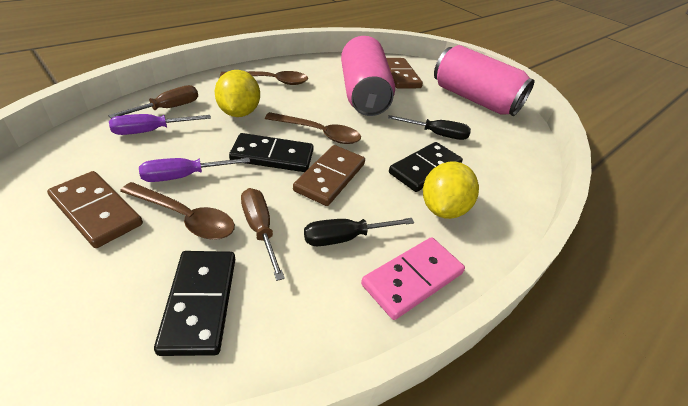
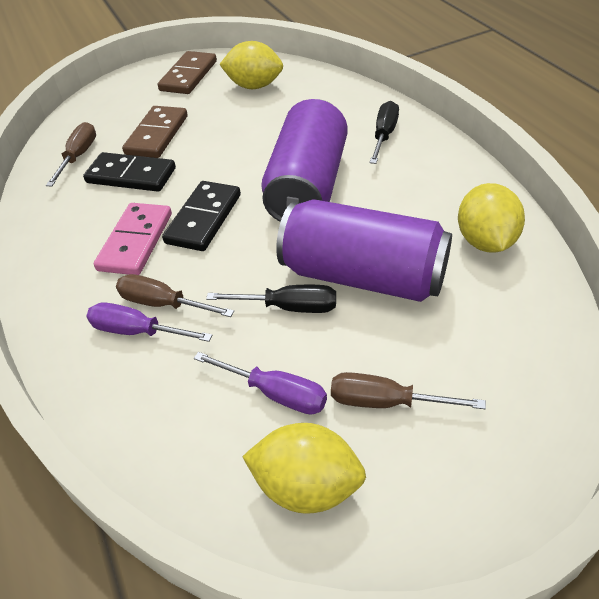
black domino: [154,251,235,356] [229,133,314,172] [389,142,463,192] = 3 -> [83,152,176,192] [162,181,241,251] = 2
brown domino: [47,171,143,248] [293,145,365,206] [386,58,423,89] = 3 -> [122,106,188,158] [158,51,217,94] = 2
brown screwdriver: [108,85,198,119] [241,188,285,281] = 2 -> [46,122,96,186] [116,274,234,317] [331,372,486,409] = 3
brown spoon: [120,182,235,240] [220,71,308,85] [265,112,361,144] = 3 -> none = 0
pink can: [341,36,395,116] [434,45,535,116] = 2 -> none = 0
purple can: none = 0 -> [261,99,348,222] [276,199,452,302] = 2
yellow lemon: [215,70,260,117] [423,162,479,219] = 2 -> [219,41,283,89] [242,423,366,514] [458,183,525,253] = 3

